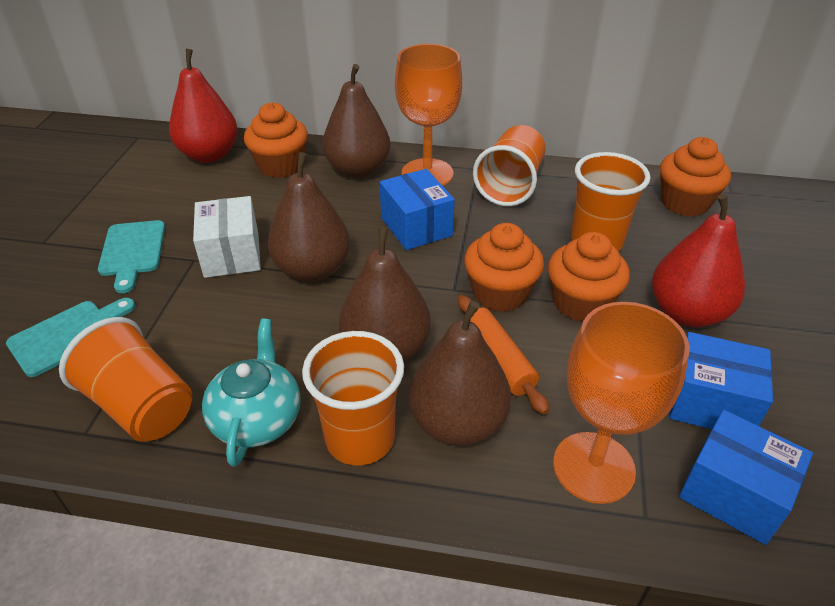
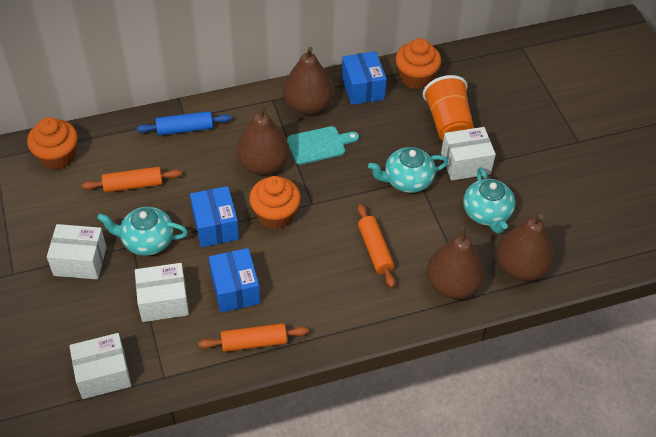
blue rolling pin: none = 0 -> [137,111,232,136] = 1
orange cup: [59,317,192,442] [302,331,404,466] [473,125,546,206] [571,152,651,251] = 4 -> [423,75,474,140] = 1
orange cupcake: [244,102,308,178] [464,223,544,312] [548,232,630,321] [660,137,731,216] = 4 -> [27,117,78,170] [249,176,301,229] [395,38,441,89] = 3
orange goblet: [395,44,462,186] [553,302,690,504] = 2 -> none = 0
orange rolling pin: [458,295,549,414] = 1 -> [82,167,182,192] [199,323,309,352] [357,204,395,288] = 3
red pear: [169,49,238,163] [652,194,745,328] = 2 -> none = 0
turquoise cutting board: [6,298,135,377] [98,220,165,293] = 2 -> [287,126,359,165] = 1
turquoise teapot: [202,319,301,467] = 1 -> [97,207,188,256] [368,147,448,193] [463,167,515,234] = 3
white box: [193,196,261,278] = 1 -> [47,224,106,280] [69,333,131,399] [135,263,189,322] [441,127,496,181] = 4

